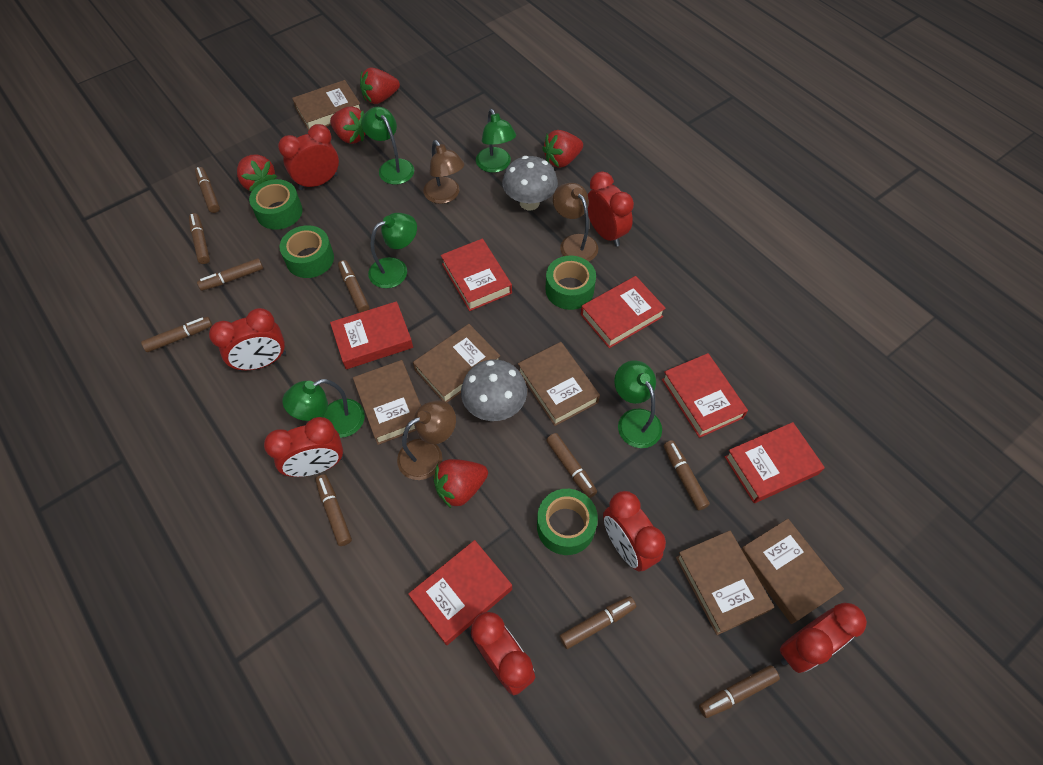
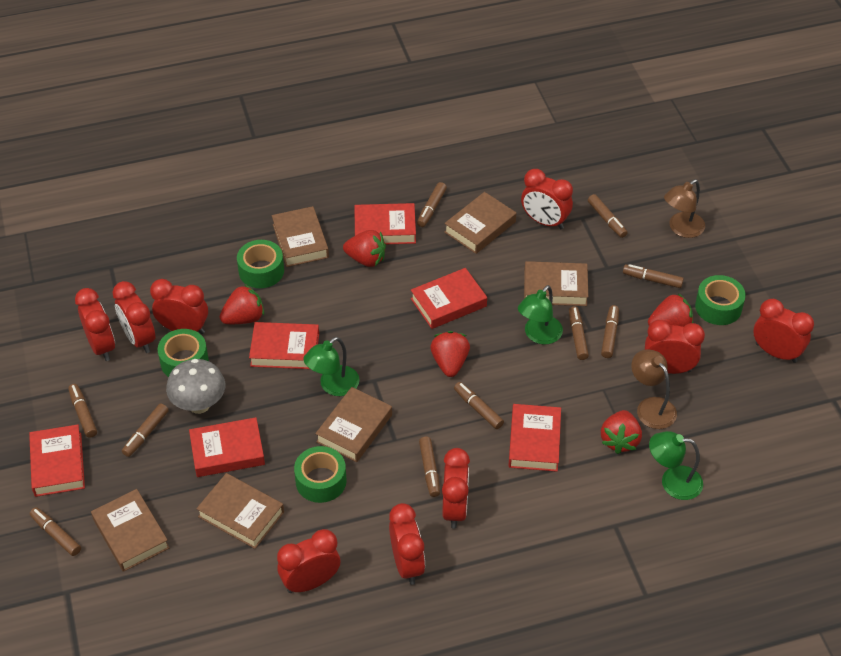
brown lamp: [397,400,456,480] [423,140,465,204] [553,183,598,262] = 3 -> [631,349,677,429] [664,179,705,238] = 2
green lamp: [283,379,365,438] [362,107,414,185] [368,213,417,288] [476,109,516,173] [614,360,662,448] = 5 -> [304,337,359,396] [518,285,563,344] [649,431,703,500] = 3
grey mushroom: [461,359,527,421] [502,156,558,210] = 2 -> [166,359,225,414] = 1
red clock: [209,308,286,371] [264,417,343,477] [278,124,339,190] [471,612,536,696] [588,171,634,247] [603,491,666,571] [780,603,867,673] = 7 -> [75,288,115,361] [112,281,155,353] [150,279,208,334] [277,529,340,593] [389,503,425,585] [442,448,470,529] [521,169,573,229] [645,320,705,374] [753,299,814,363] = 9

